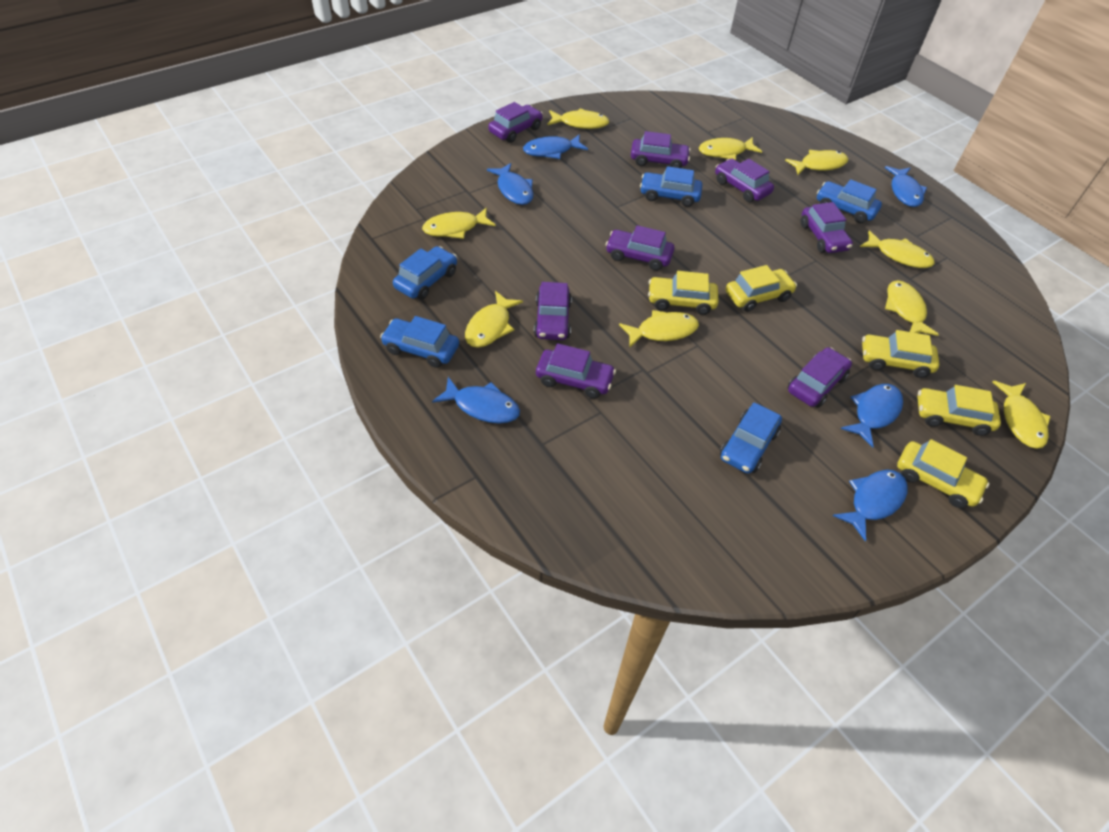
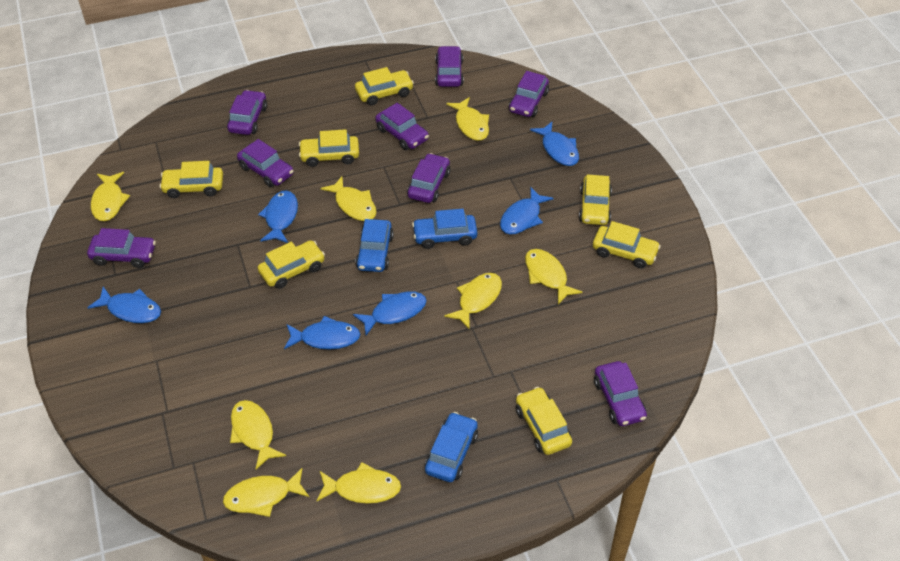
blue car: [380,316,459,368] [393,246,457,300] [640,166,702,207] [720,403,782,474] [817,179,882,223] = 5 -> [355,219,394,272] [412,209,477,249] [425,412,478,482] = 3
yellow car: [648,271,719,315] [726,265,797,312] [862,330,939,378] [897,439,990,508] [917,385,1001,436] = 5 -> [159,161,223,198] [258,240,325,289] [299,129,359,167] [355,67,414,105] [516,387,572,455] [579,174,612,225] [593,221,661,268] = 7
yellow fish: [422,208,496,239] [465,291,523,348] [547,108,609,129] [619,310,699,348] [699,137,762,160] [785,150,848,175] [860,230,935,268] [885,280,939,336] [992,381,1051,449] = 9 -> [91,172,130,221] [223,468,309,517] [230,400,286,469] [316,462,401,504] [320,176,377,221] [444,273,502,330] [446,97,489,141] [525,249,582,304] = 8

